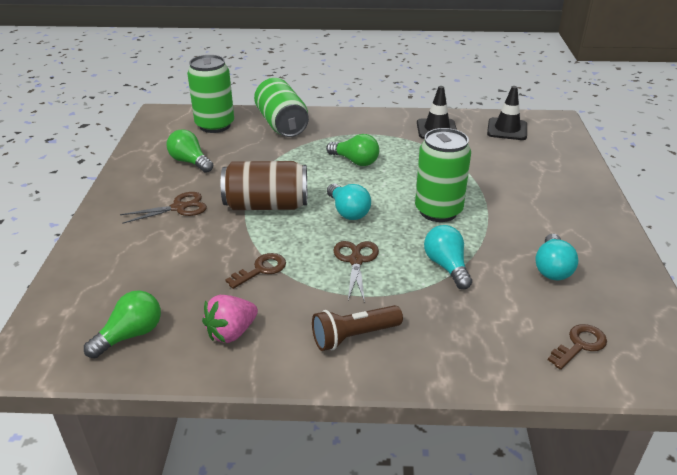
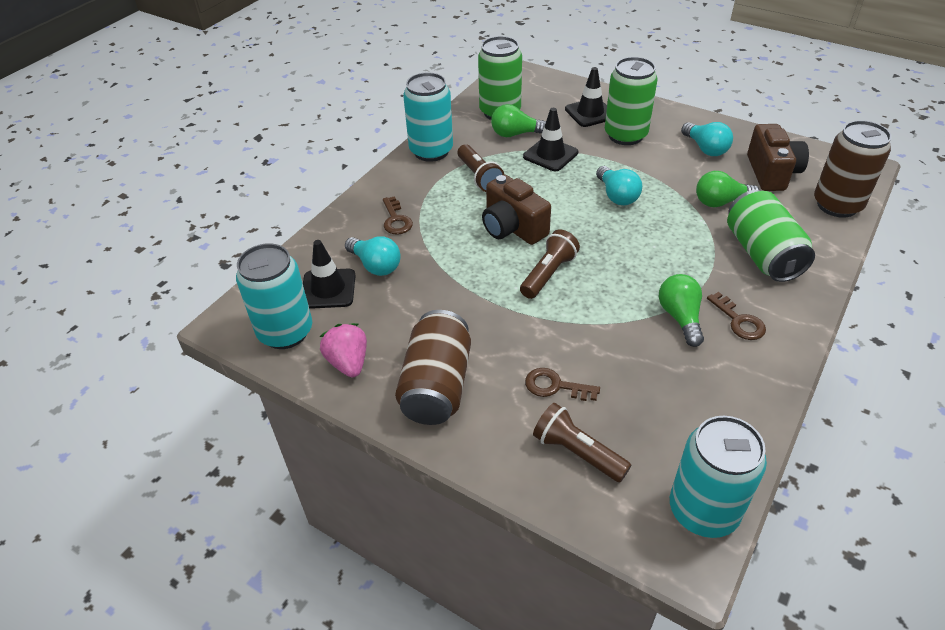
black traffic cone: [417,86,457,139] [487,86,527,140] = 2 -> [303,240,356,309] [523,108,578,171] [565,67,607,127] = 3
brown camera: none = 0 -> [482,174,551,245] [747,124,809,191] = 2
brown can: [221,161,307,210] = 1 -> [395,310,471,425] [814,120,892,218] = 2
brown flashlight: [312,305,403,351] = 1 -> [457,144,504,192] [520,229,580,299] [533,403,631,482] = 3
brown key: [225,253,286,289] [548,324,607,370] = 2 -> [383,196,413,235] [525,368,600,401] [707,292,766,340] = 3
brown scissors: [120,192,207,224] [334,241,379,303] = 2 -> none = 0
turquoise can: none = 0 -> [236,243,312,349] [403,72,453,162] [670,416,767,538] = 3

